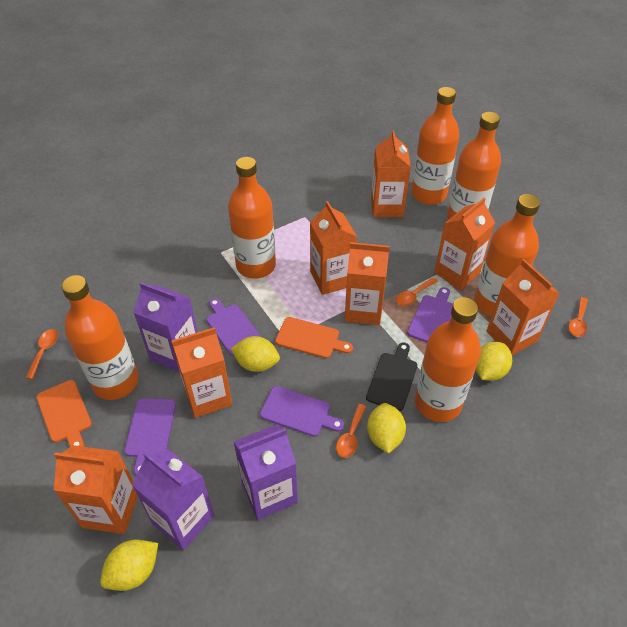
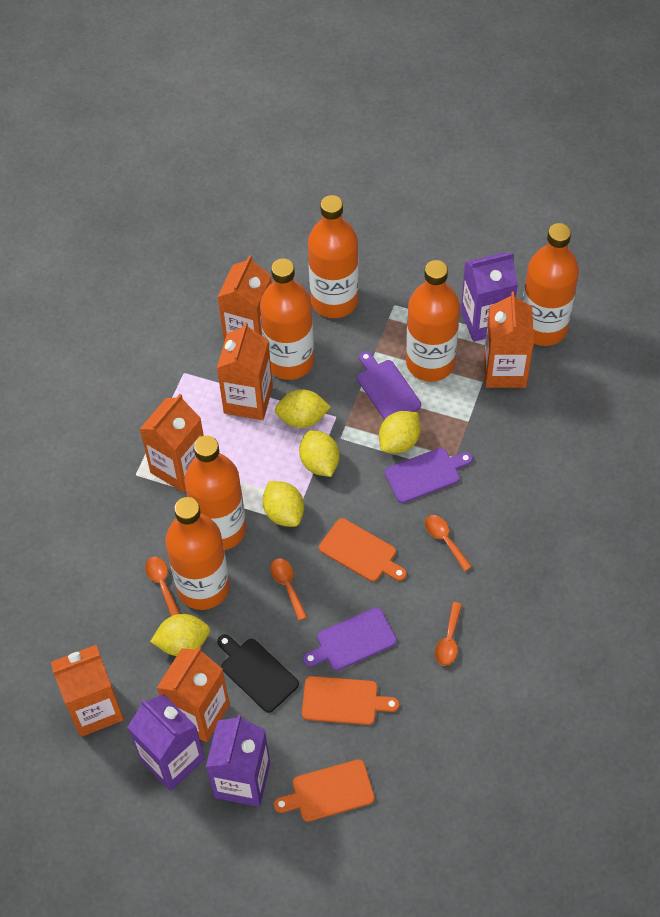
orange carton: [54,445,138,534] [171,327,233,418] [310,201,357,295] [345,242,390,325] [371,131,411,217] [434,198,495,290] [486,259,560,355] = 7 -> [51,645,124,737] [140,394,204,493] [157,647,230,742] [217,322,273,420] [218,255,272,342] [484,291,534,388] = 6
orange cutting board: [36,380,92,447] [275,317,353,358] = 2 -> [274,759,375,822] [302,676,399,725] [319,518,407,582] = 3
purple cutting board: [124,398,176,476] [206,298,261,356] [260,386,344,437] [407,287,453,342] = 4 -> [303,607,397,671] [357,351,421,420] [384,448,473,503] = 3
yellow lemon: [100,540,158,591] [231,336,280,372] [367,403,406,454] [476,342,512,381] = 4 -> [150,614,210,656] [262,481,304,527] [275,389,330,428] [299,430,339,477] [379,411,421,453] = 5

